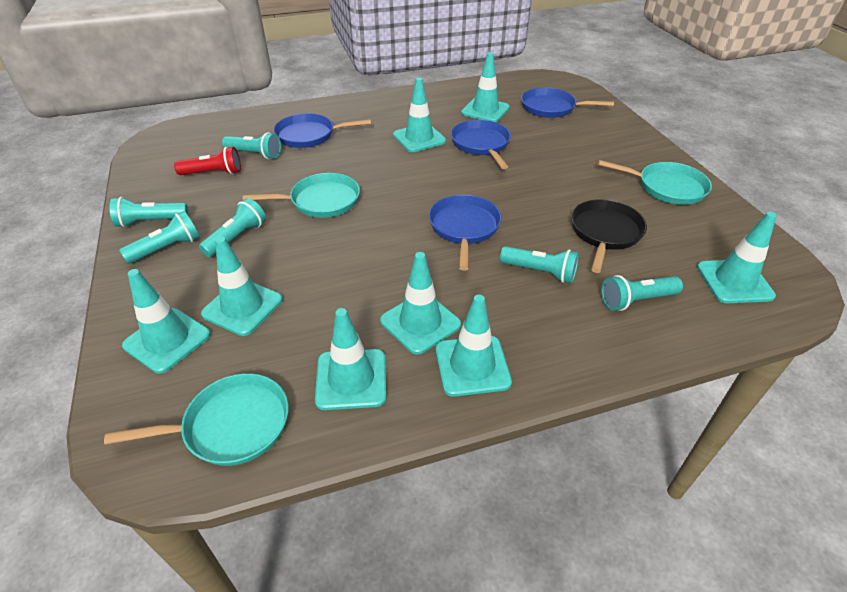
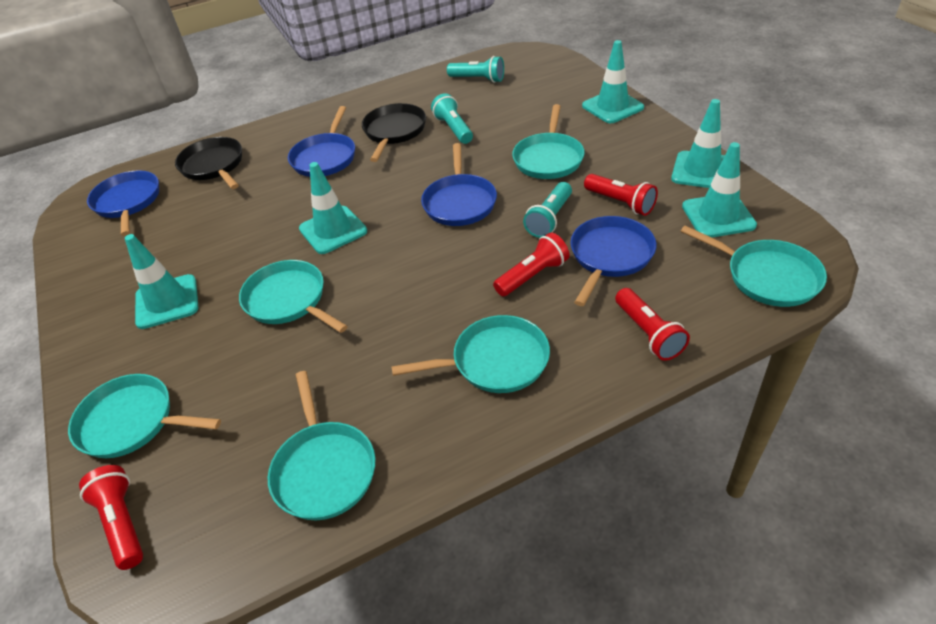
black pan: [571,199,647,273] = 1 -> [175,137,242,189] [362,103,426,162] = 2
red flashlight: [174,147,241,175] = 1 -> [79,465,143,570] [493,232,570,297] [584,174,658,216] [615,288,690,361] = 4
turquoise flashlight: [110,197,188,228] [119,211,200,264] [199,198,266,257] [222,132,281,159] [500,246,579,283] [601,275,683,311] = 6 -> [431,93,473,144] [447,56,504,83] [523,182,572,238] = 3
turquoise pan: [104,373,288,466] [243,173,360,218] [598,160,712,205] = 3 -> [68,374,221,458] [239,260,348,333] [268,371,375,520] [391,315,550,393] [512,104,585,179] [680,226,827,307] = 6
turquoise traffic cone: [122,269,211,373] [201,236,283,336] [315,308,386,410] [380,252,461,355] [393,77,446,152] [436,294,512,397] [461,52,510,122] [697,212,777,303] = 8 -> [125,234,198,329] [299,162,367,254] [582,40,644,123] [671,99,725,188] [682,142,757,238] = 5

